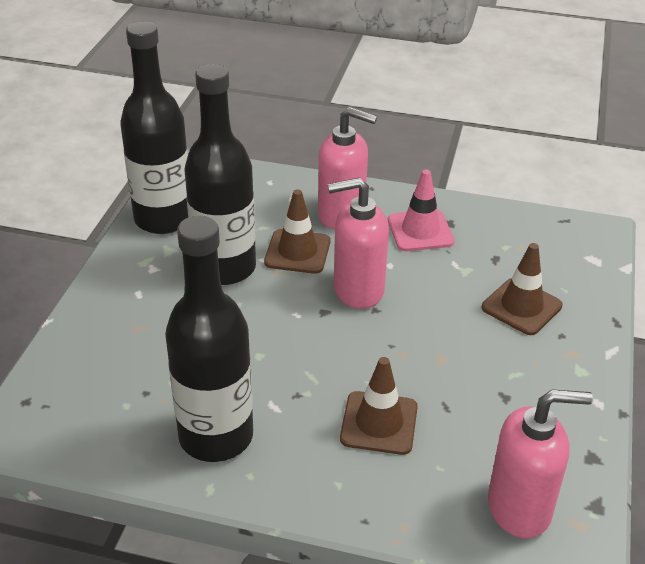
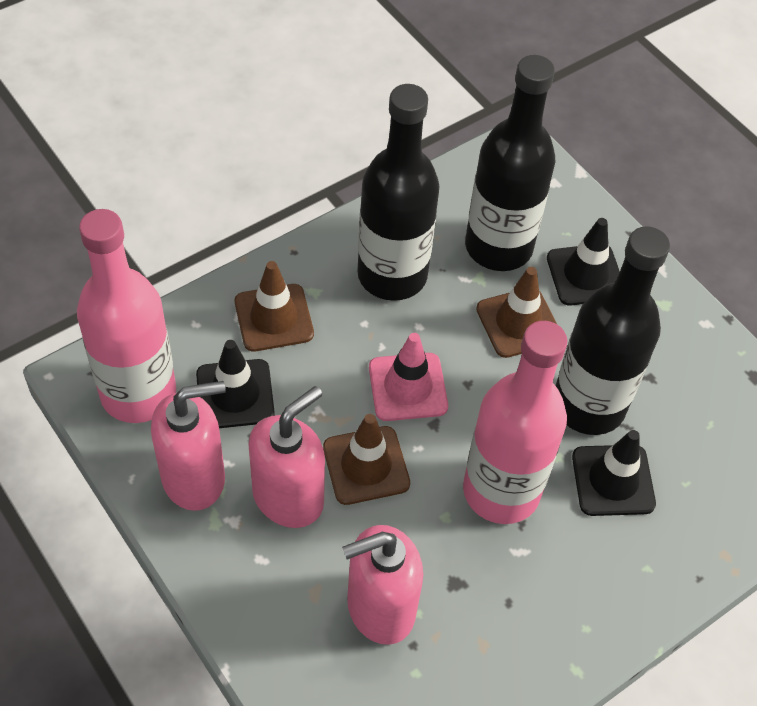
black traffic cone: none = 0 -> [196,340,275,428] [547,218,620,306] [572,430,656,516] = 3
pink bottle: none = 0 -> [77,209,176,423] [463,321,568,524] = 2

